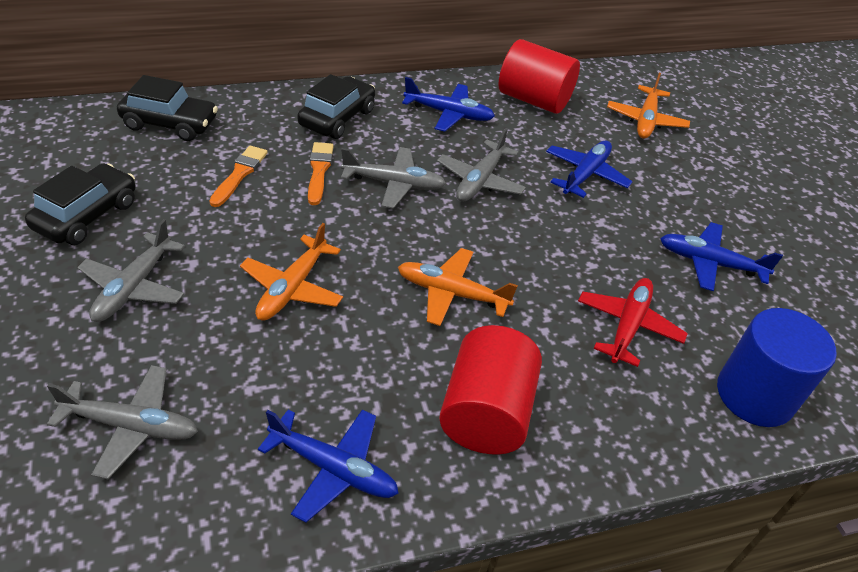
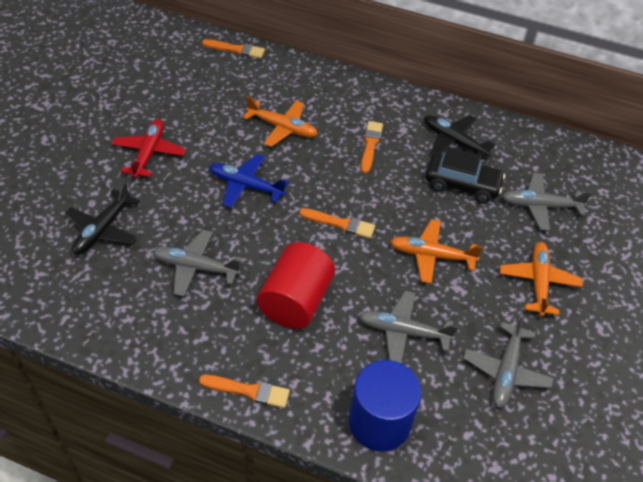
black car: [25,163,136,245] [117,75,218,141] [297,74,375,139] = 3 -> [426,147,505,203] = 1
black plane: none = 0 -> [65,181,139,255] [424,115,495,160] = 2
blue plane: [258,409,399,523] [402,77,495,132] [546,141,632,198] [660,222,783,291] = 4 -> [209,154,289,208] = 1
orange brush: [209,145,268,207] [308,142,334,205] = 2 -> [199,375,290,408] [202,39,265,59] [299,208,375,239] [361,121,383,173] = 4
red cylinder: [439,325,542,454] [498,39,580,114] = 2 -> [257,242,335,329] = 1

